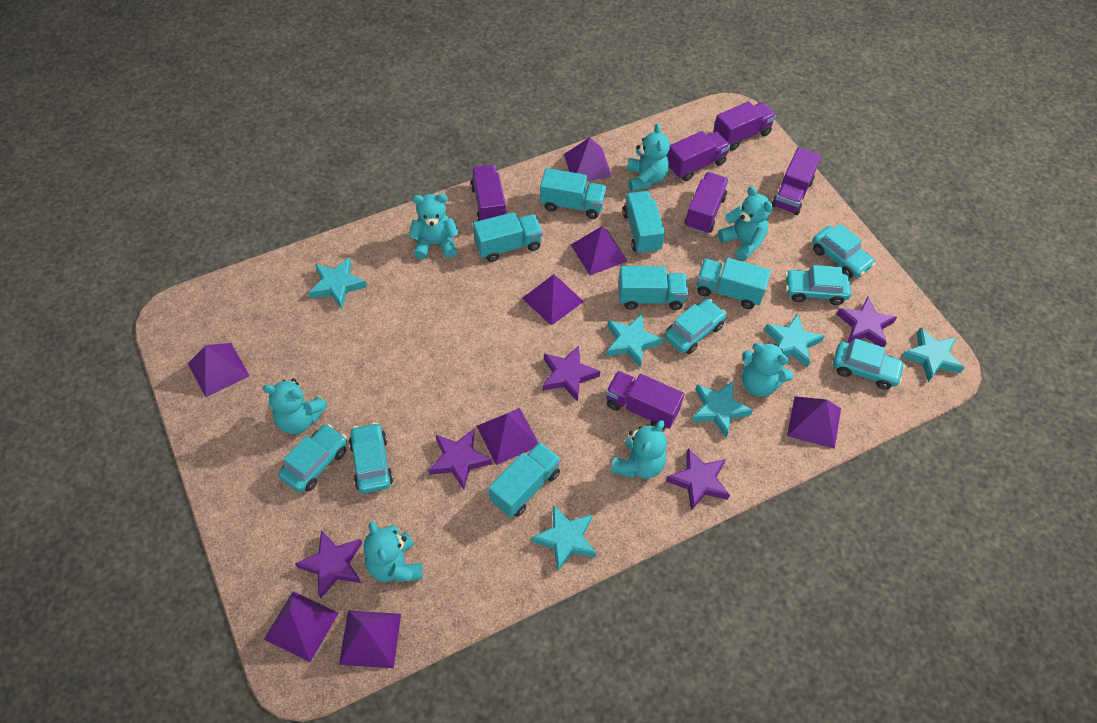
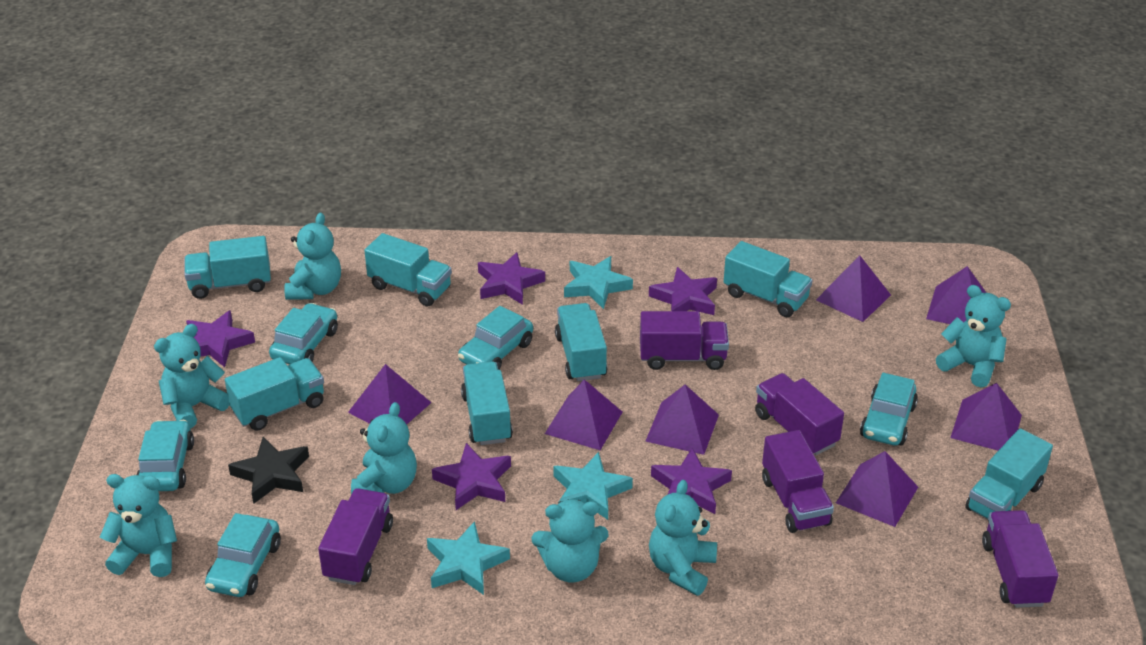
black star: none = 0 -> [228,437,309,504] = 1
purple pyramid: [188,343,250,397] [264,591,339,662] [339,610,401,668] [477,408,538,465] [522,274,584,326] [564,137,612,181] [571,226,627,275] [787,396,841,449] = 8 -> [348,364,432,424] [545,379,622,450] [645,385,719,455] [816,255,891,322] [836,451,918,527] [926,266,986,324] [950,383,1022,451] = 7
purple truck: [470,165,507,221] [606,371,684,430] [667,131,730,181] [684,172,729,234] [713,101,776,151] [772,147,821,215] = 6 -> [318,488,393,585] [640,311,729,370] [755,373,844,455] [762,430,834,533] [982,510,1058,608] = 5
turquoise car: [278,424,347,493] [349,422,393,493] [664,299,726,354] [785,265,851,305] [812,224,875,278] [833,338,905,390] = 6 -> [137,420,194,491] [205,513,281,597] [269,303,338,364] [458,306,533,370] [860,373,918,446] = 5
turquoise star: [308,257,367,309] [531,505,596,571] [606,314,663,368] [692,381,753,438] [764,313,824,368] [902,327,964,382] = 6 -> [427,521,510,595] [553,452,633,520] [564,256,633,309] = 3
turquoise truck: [473,212,543,262] [488,442,561,518] [540,168,606,219] [618,266,688,310] [622,191,665,254] [697,258,771,309] = 6 -> [184,236,271,299] [225,357,324,431] [364,233,452,307] [461,361,513,445] [555,303,607,381] [724,241,812,318] [965,428,1053,519] = 7

